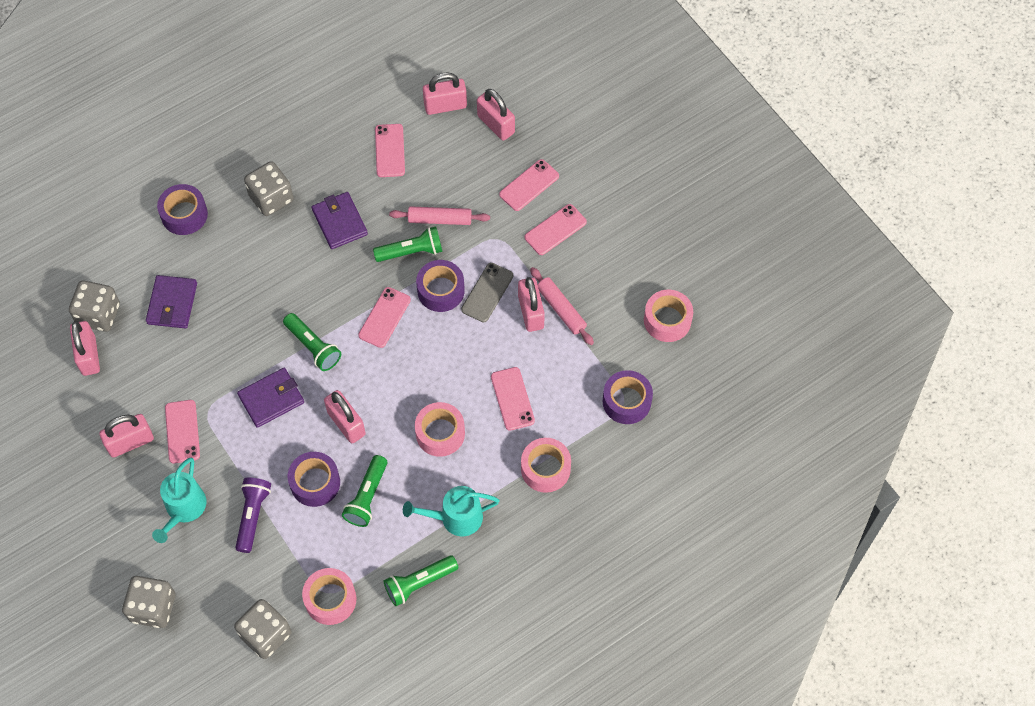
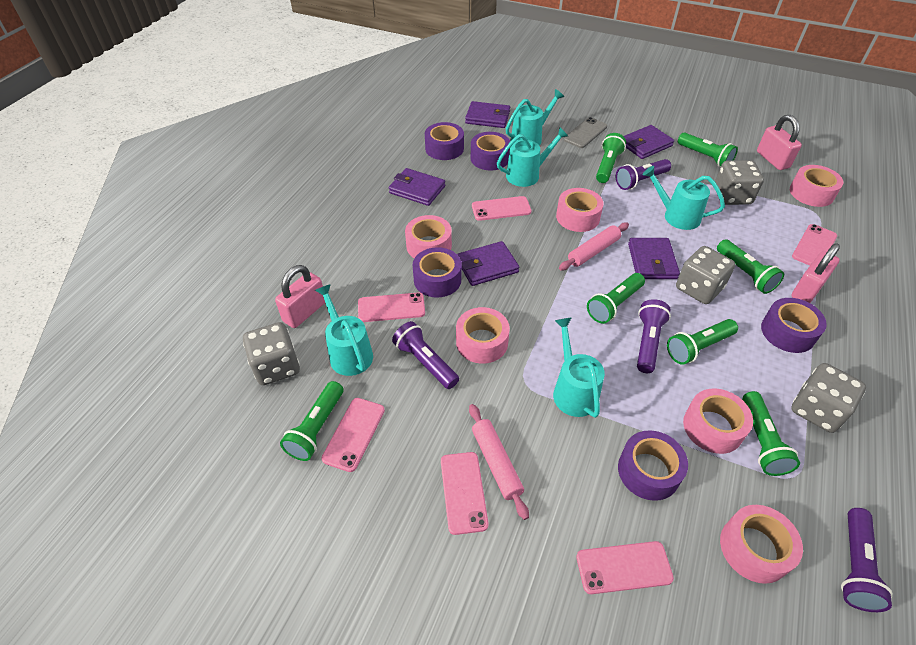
green flashlight: [283,313,341,371] [342,455,387,527] [373,227,443,262] [384,555,458,606] = 4 -> [280,381,343,461] [587,273,645,324] [596,133,626,183] [667,319,738,365] [678,133,738,167] [717,239,784,294] [742,391,800,476] = 7
pink padlock: [70,321,100,376] [99,414,154,458] [324,390,366,443] [423,73,467,115] [477,89,515,140] [518,277,545,332] = 6 -> [275,265,325,328] [757,115,802,170] [791,243,840,303] = 3
pink tape: [302,568,356,625] [415,402,465,457] [521,438,571,493] [644,290,693,342] = 4 -> [405,215,452,258] [456,307,510,364] [556,188,604,232] [683,388,753,454] [720,505,803,584] [790,165,843,207] = 6
purple flashlight: [235,477,271,553] = 1 -> [392,321,459,389] [616,159,671,190] [637,299,671,373] [841,508,893,612] = 4
purple tape: [157,184,208,235] [288,452,340,507] [416,260,465,312] [603,370,653,424] = 4 -> [413,247,462,298] [425,122,464,160] [471,132,510,170] [618,430,688,501] [761,298,827,353] = 5
purple wallet: [146,275,197,329] [237,368,304,428] [312,192,368,249] = 3 -> [389,168,445,206] [457,241,519,286] [465,101,510,128] [624,125,674,159] [628,238,680,279] = 5
turquoise watering can: [152,458,207,543] [403,486,499,537] = 2 -> [315,284,373,376] [497,127,568,187] [506,89,564,145] [553,317,605,418] [642,166,725,230] = 5

